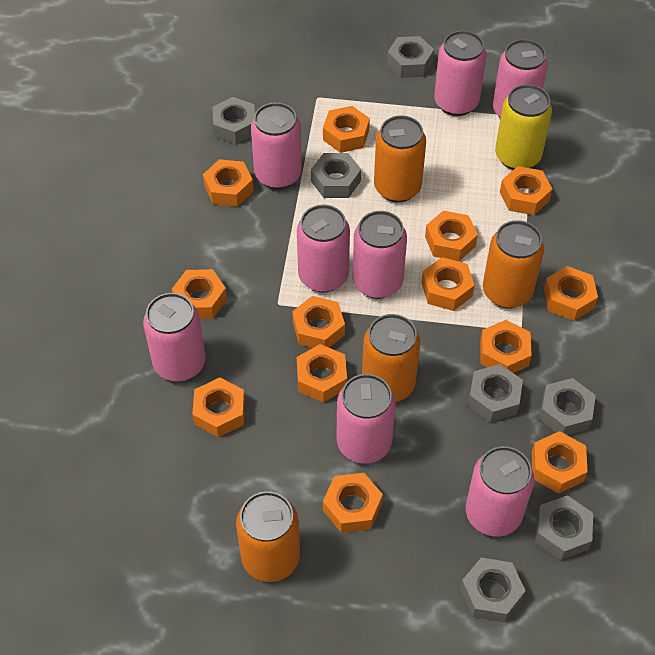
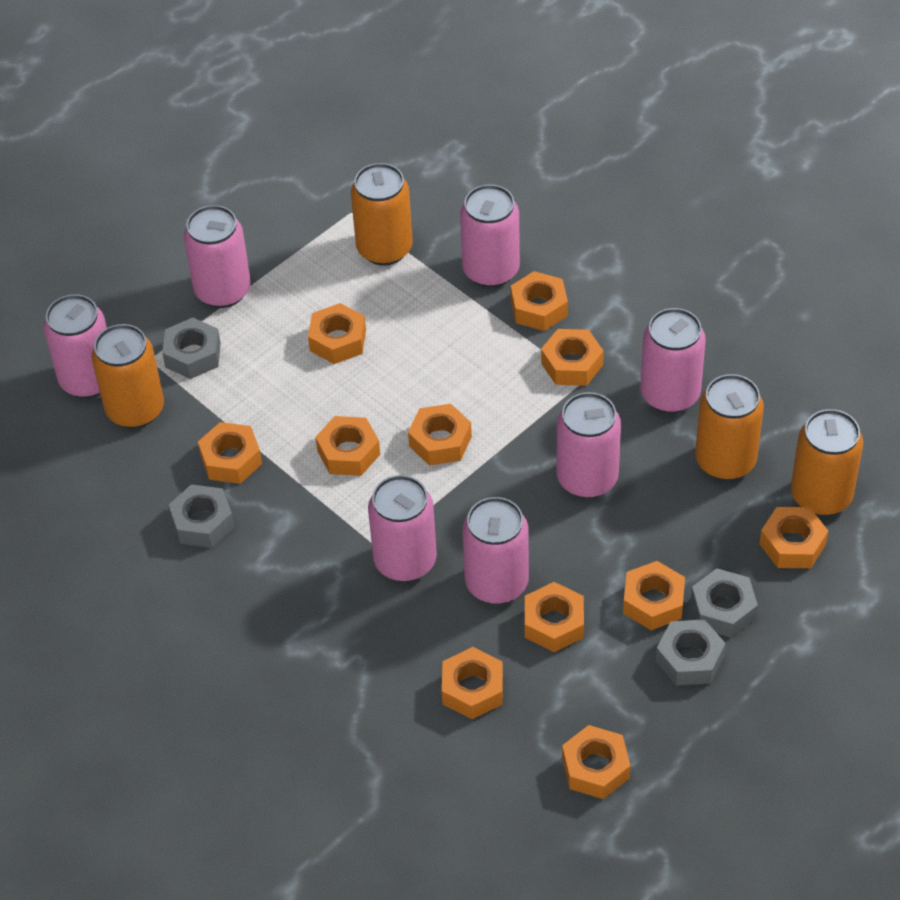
grey nut: [212,97,255,144] [311,153,361,198] [387,36,434,78] [460,557,526,622] [468,364,523,422] [535,495,593,560] [539,378,596,435] = 7 -> [162,318,221,379] [169,484,234,548] [656,619,726,686] [691,568,758,638] = 4
orange nut: [172,269,227,319] [192,377,245,437] [203,159,254,207] [292,296,345,348] [297,344,347,403] [323,106,370,153] [323,473,383,533] [421,257,475,311] [425,211,478,261] [480,320,532,373] [500,166,552,215] [532,431,588,494] [544,266,598,321] = 13 -> [198,422,262,484] [308,303,366,364] [316,416,380,476] [408,404,472,466] [442,647,503,719] [511,271,568,331] [525,582,584,652] [541,329,604,386] [562,725,631,799] [623,561,685,630] [760,507,828,568] = 11
pink can: [143,293,206,381] [251,103,302,189] [297,204,350,293] [336,374,396,464] [353,211,407,299] [434,31,486,116] [466,446,534,537] [493,39,548,118] = 8 -> [44,294,107,398] [184,205,251,308] [368,475,437,582] [460,184,520,287] [462,497,529,604] [556,392,621,498] [640,308,706,413] = 7
yellow can: [495,84,552,170] = 1 -> none = 0

